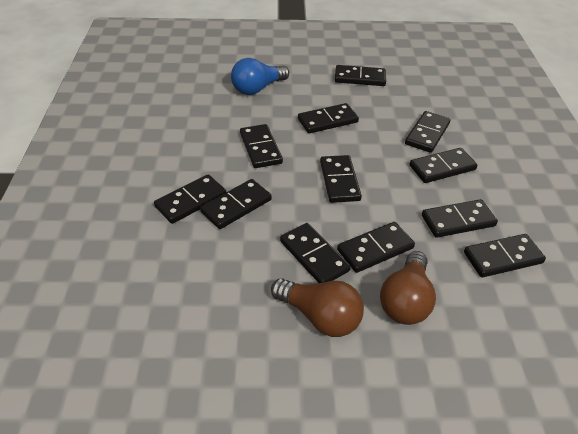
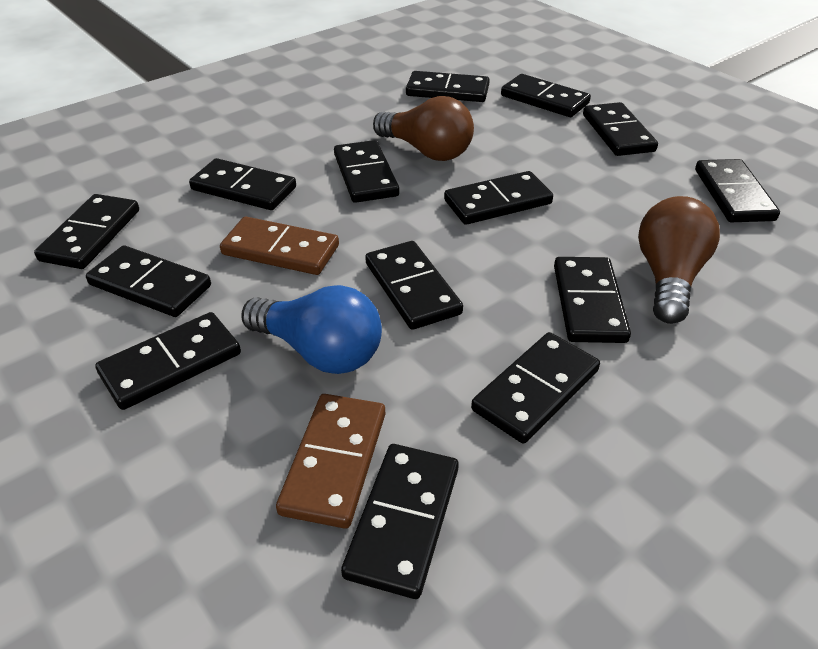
black domino: [154,175,226,224] [200,179,272,229] [240,124,283,168] [280,223,351,283] [298,103,359,134] [320,155,362,203] [335,65,386,86] [337,222,415,273] [405,111,450,153] [410,148,478,183] [422,199,498,238] [464,234,546,277] = 12 -> [34,194,139,269] [86,246,211,317] [95,312,241,410] [189,158,296,210] [334,140,399,203] [341,444,459,599] [365,241,463,330] [406,71,490,102] [444,171,553,225] [471,332,600,444] [501,74,591,117] [554,257,631,343] [583,102,658,156] [695,159,780,222] = 14
brown domino: none = 0 -> [220,217,339,275] [276,394,385,529] = 2

